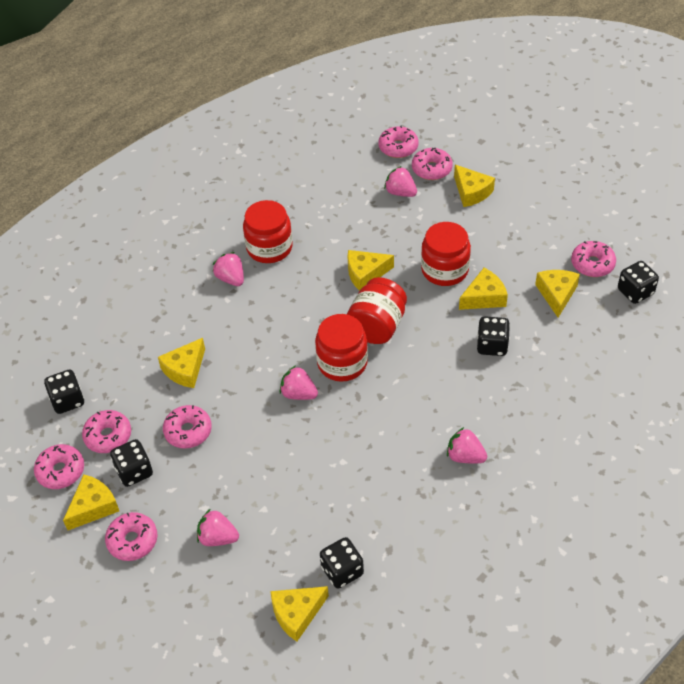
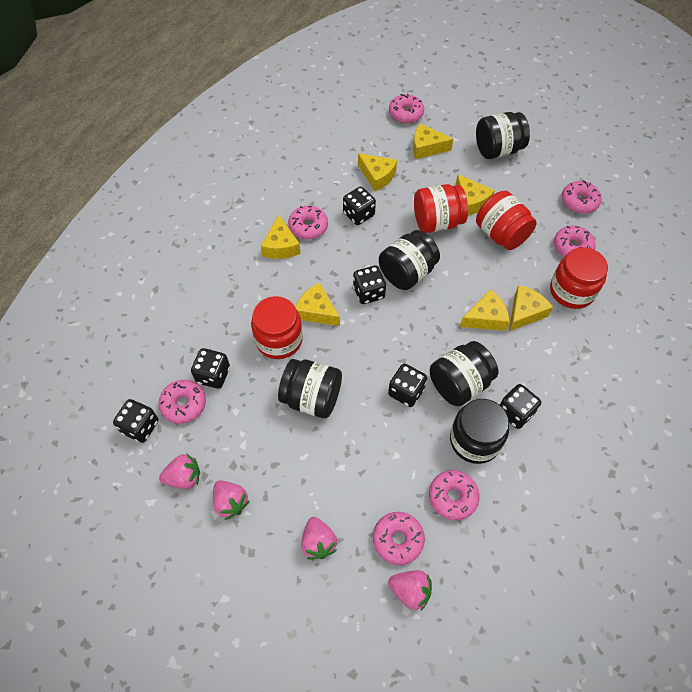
black dice: [44,370,84,414] [110,439,153,487] [320,537,364,589] [477,316,510,356] [618,261,659,304] = 5 -> [113,399,158,443] [191,348,230,389] [343,187,376,225] [353,266,386,304] [388,364,427,407] [500,384,541,429] = 6
black jar: none = 0 -> [278,359,342,418] [379,230,440,290] [430,341,498,406] [450,399,509,464] [476,112,530,159] = 5
pink strawberry: [197,509,239,546] [213,252,244,286] [280,365,318,400] [384,166,417,197] [447,427,487,463] = 5 -> [159,453,200,489] [213,480,250,520] [301,517,337,560] [388,570,432,611] = 4

